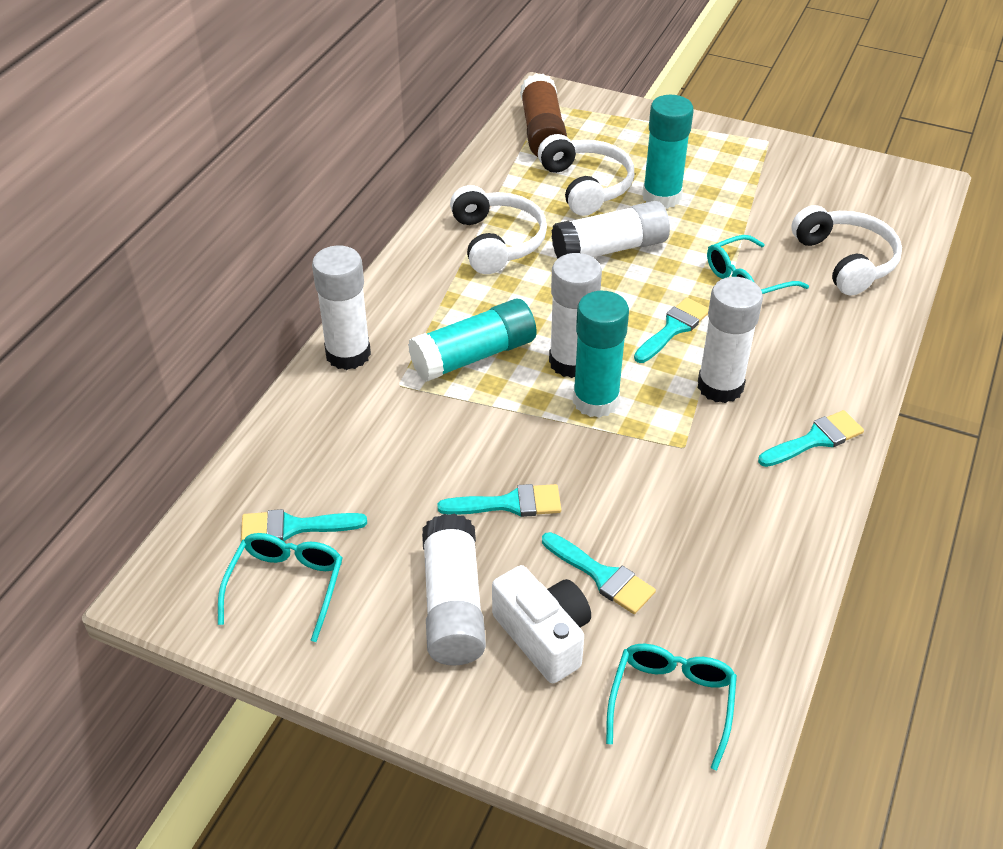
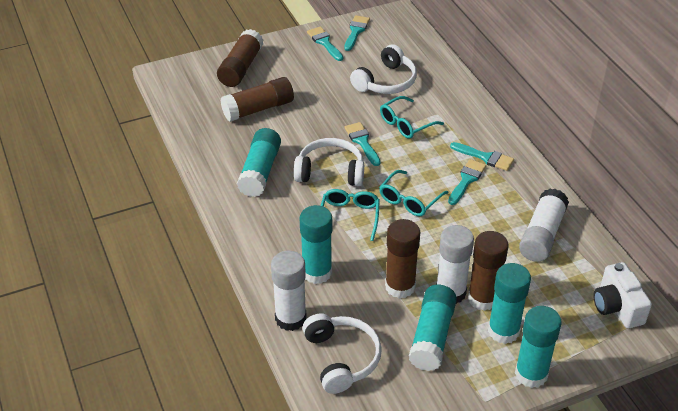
brown glue stick: [520,74,567,157] = 1 -> [217,29,263,87] [221,77,294,122] [385,219,420,298] [468,231,509,311] = 4
turquoise glue stick: [408,299,537,382] [573,291,629,418] [642,95,694,209] = 3 -> [237,128,281,197] [300,205,332,284] [409,285,457,371] [488,263,531,344] [515,306,562,388] = 5
white glue stick: [312,246,371,370] [422,514,486,666] [549,253,602,378] [552,201,670,259] [698,277,763,403] = 5 -> [271,250,307,331] [436,225,474,304] [519,188,569,262] = 3

